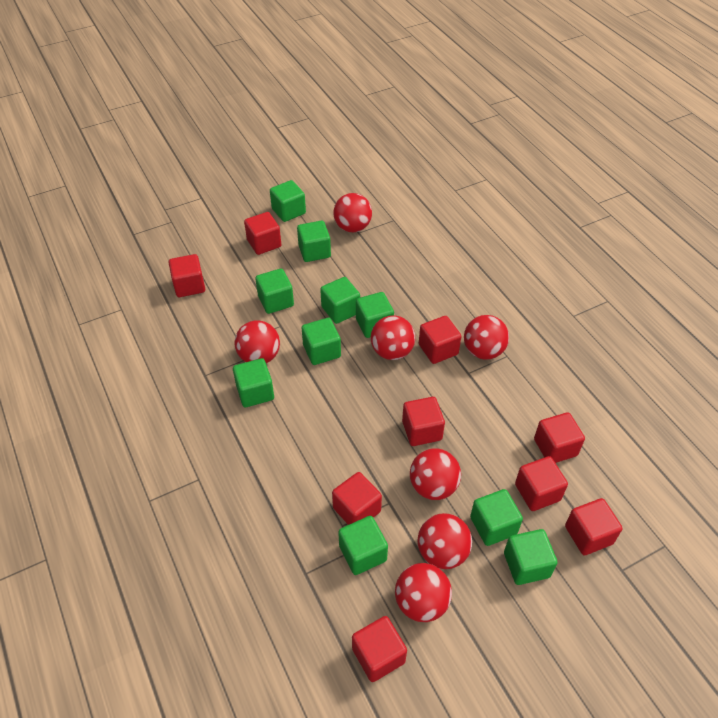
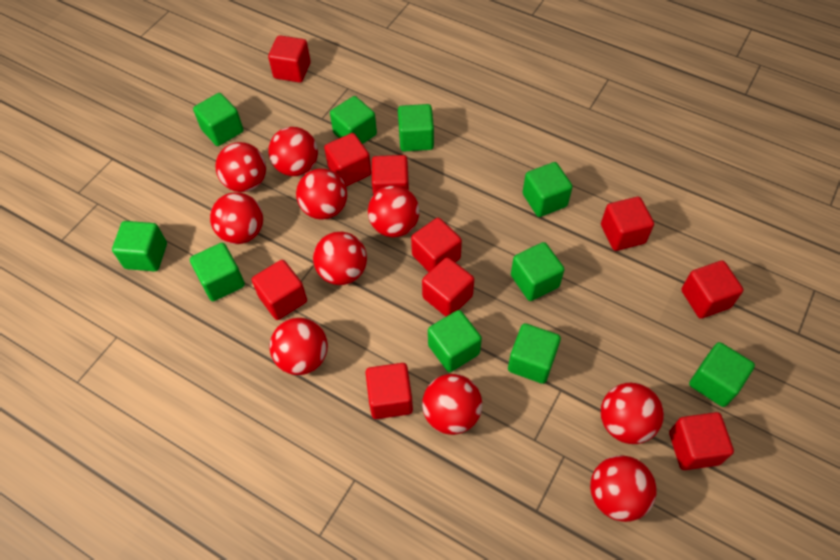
red ball: [235,320,280,363] [333,193,372,232] [371,315,415,360] [395,563,452,622] [410,448,461,500] [418,513,472,569] [464,315,509,360] = 7 -> [210,192,263,244] [215,142,266,192] [268,127,318,176] [270,318,328,375] [296,168,347,220] [313,232,367,285] [368,186,419,237] [422,374,482,435] [590,455,657,522] [601,383,664,444] = 10
red cube: [169,254,205,297] [244,212,281,255] [332,472,382,525] [352,616,407,682] [402,397,445,446] [419,316,461,364] [515,456,568,511] [534,412,585,463] [565,498,622,555] = 9 -> [252,260,307,320] [268,35,311,83] [324,133,371,187] [365,363,413,419] [372,155,409,195] [411,218,462,272] [422,257,474,317] [601,197,654,251] [669,412,734,470] [681,261,744,319] = 10

